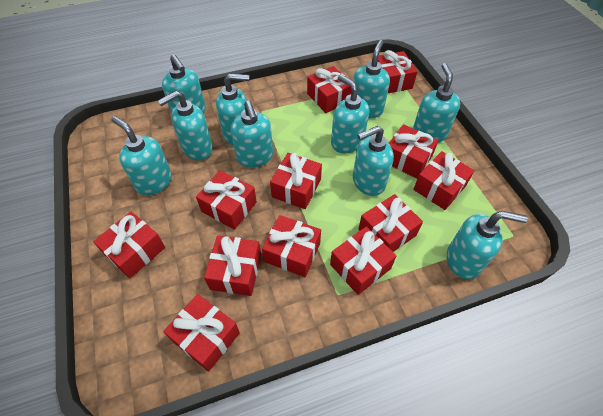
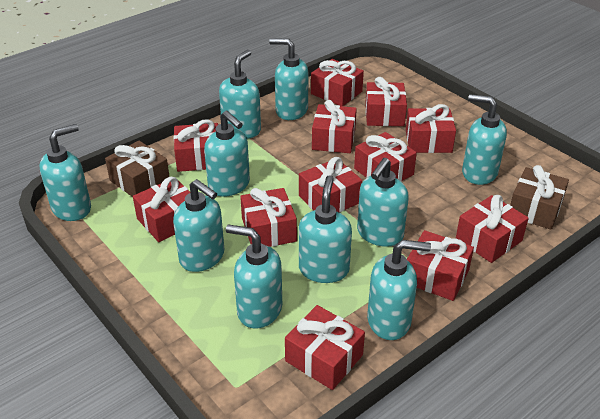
brown gift: none = 0 -> [105,140,170,197] [510,165,569,230] = 2

